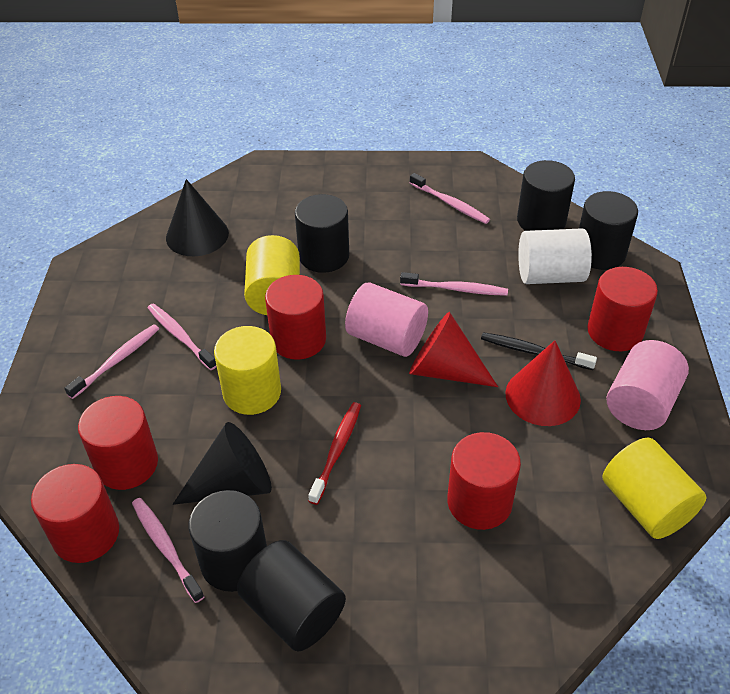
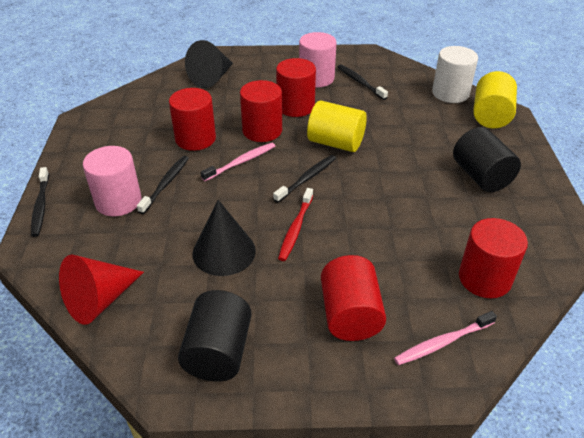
black cylinder: [189,490,267,592] [237,540,346,652] [295,194,349,273] [517,160,575,231] [579,191,638,270] = 5 -> [178,290,252,382] [453,127,521,192] = 2
black toothbrush: [481,332,597,370] = 1 -> [31,167,49,237] [137,156,189,214] [273,155,336,203] [337,64,388,100] = 4
pink toothbrush: [64,324,159,399] [132,498,205,603] [148,303,217,370] [400,272,508,296] [410,173,490,224] = 5 -> [201,143,275,181] [394,311,497,365] = 2
red cone: [409,312,498,387] [505,340,581,426] = 2 -> [59,255,144,325] = 1
yellow cylinder: [214,326,281,415] [244,235,300,315] [603,437,707,539] = 3 -> [307,101,367,152] [473,71,517,128] = 2

